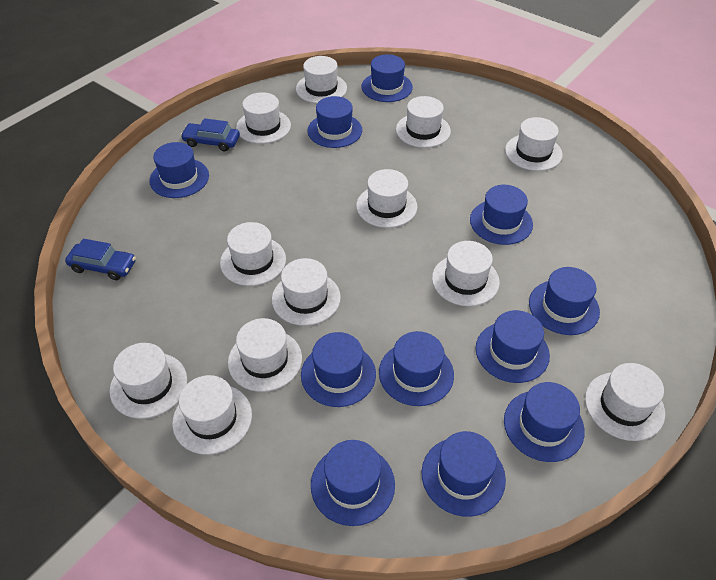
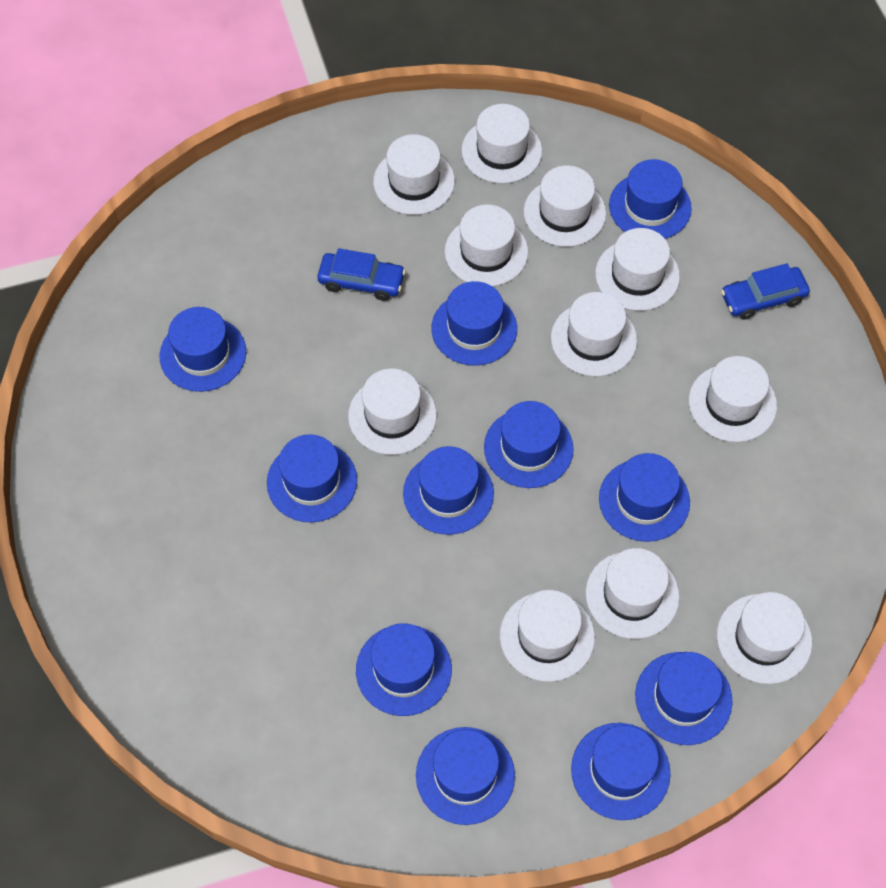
white hat: [110,343,187,419] [172,375,252,455] [220,222,286,286] [228,318,302,392] [236,92,291,144] [272,258,341,326] [296,56,347,104] [356,169,417,228] [396,96,451,148] [432,241,500,306] [505,117,563,171] [585,363,665,441] = 12 -> [348,368,437,455] [373,134,455,215] [445,204,528,286] [461,104,542,184] [500,590,595,682] [524,165,606,247] [551,292,637,376] [586,548,680,639] [595,228,680,311] [689,356,777,442] [717,592,812,684] = 11

